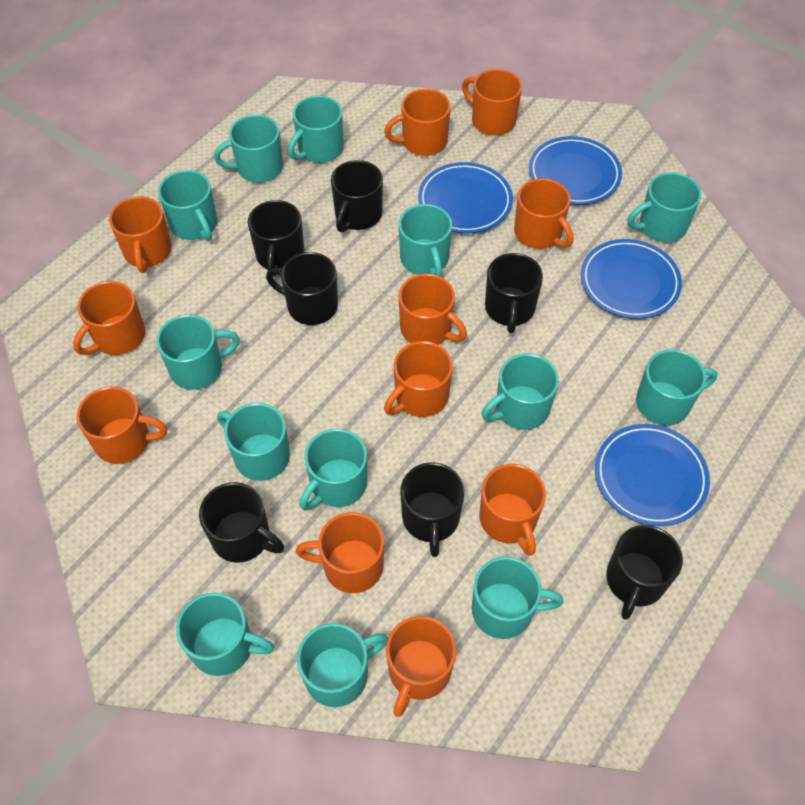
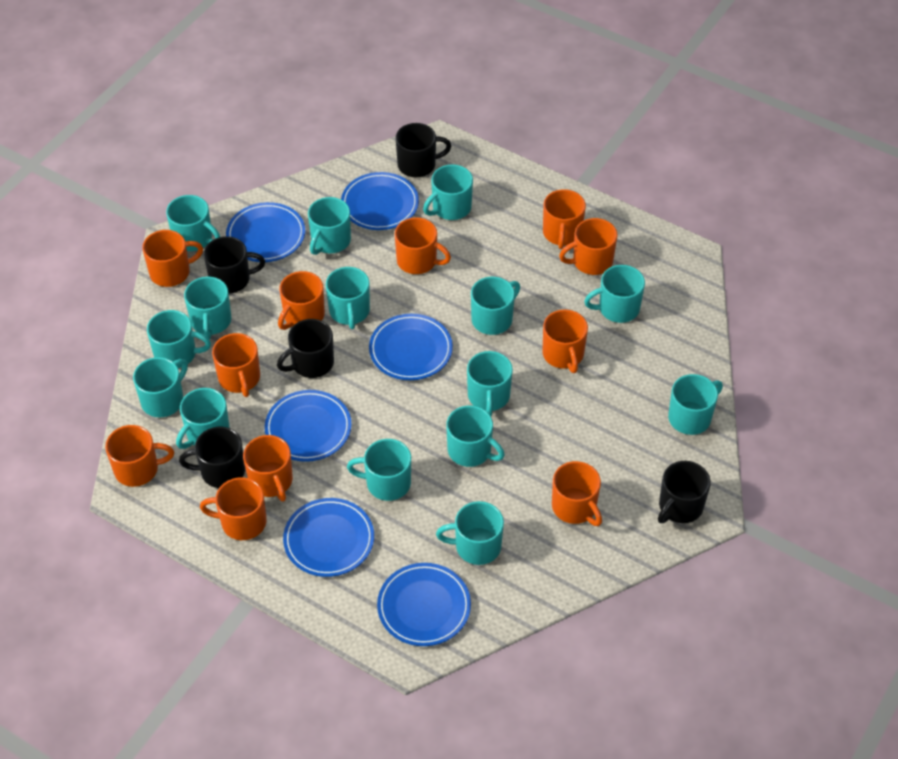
black mug: [199,482,284,563] [248,200,304,277] [266,252,338,325] [331,160,383,232] [400,462,464,557] [485,253,543,333] [606,525,683,620] = 7 -> [179,427,245,488] [203,236,265,294] [277,319,334,378] [395,123,451,177] [658,461,711,523] = 5
blue plate: [418,162,513,234] [529,136,622,205] [581,239,682,319] [595,424,710,526] = 4 -> [226,202,305,262] [265,390,352,462] [283,498,374,577] [341,172,419,230] [369,314,453,380] [377,563,471,646] = 6
turquoise mug: [156,315,240,390] [158,170,217,240] [176,593,274,676] [214,115,283,183] [217,403,290,481] [288,96,343,163] [297,623,388,707] [299,429,367,511] [399,204,452,277] [472,557,564,639] [482,354,559,430] [627,172,701,242] [636,349,718,426] = 13 -> [133,357,188,417] [147,310,211,368] [166,195,220,251] [176,388,230,449] [184,277,231,339] [308,197,351,255] [326,267,370,329] [347,439,411,501] [423,164,473,220] [436,501,504,565] [446,405,505,467] [467,351,513,416] [471,277,520,335] [584,265,645,323] [668,374,723,435] = 15

